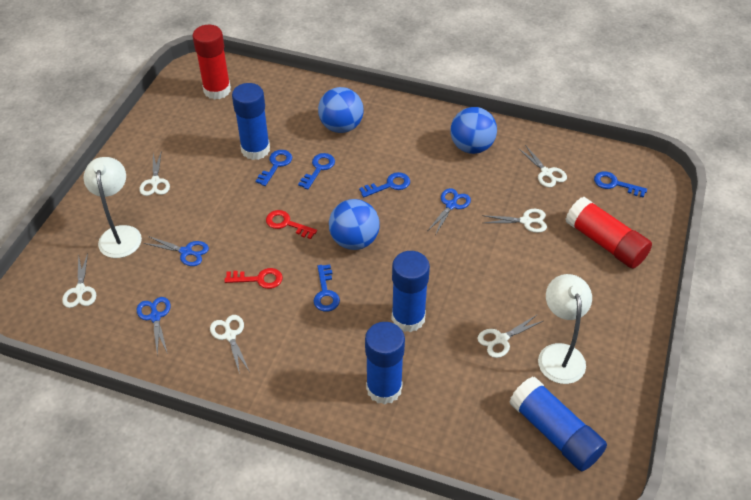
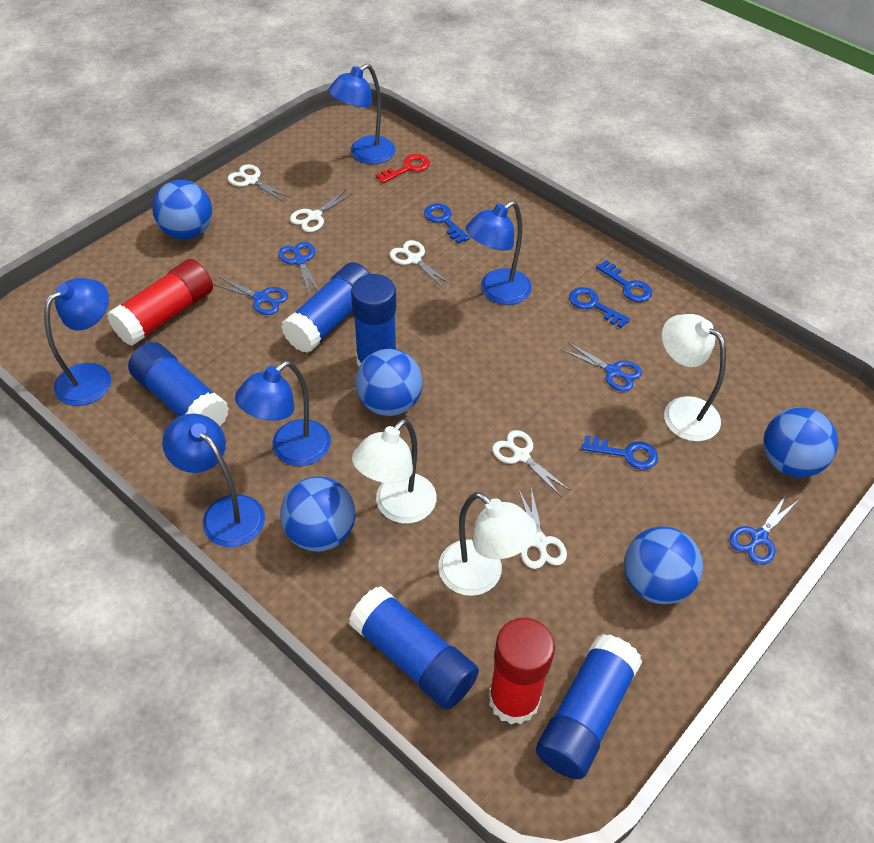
blue ball: [318,87,364,133] [329,199,380,250] [450,107,497,154] = 3 -> [152,180,212,239] [280,476,355,552] [355,349,423,416] [624,526,703,604] [763,407,838,477] = 5
blue glue stick: [232,83,270,160] [365,322,405,405] [392,251,430,332] [509,377,607,471] = 4 -> [128,342,229,426] [281,262,370,353] [349,586,479,710] [351,274,396,366] [536,634,642,779] = 5
blue key: [256,150,292,186] [298,153,335,190] [314,265,340,312] [359,172,410,197] [594,171,647,198] = 5 -> [424,203,470,244] [569,287,630,328] [582,435,658,470] [596,260,652,302] = 4
blue lamp: none = 0 -> [44,278,111,406] [162,414,265,547] [235,361,331,466] [328,64,396,164] [466,201,532,305] = 5
blue scissors: [137,297,171,355] [144,236,209,266] [428,188,471,235] = 3 -> [213,276,288,315] [278,242,319,295] [561,342,642,392] [729,495,798,565] = 4
red key: [225,268,283,289] [266,210,317,239] = 2 -> [376,154,430,183] = 1
white lamp: [84,157,142,258] [538,274,592,384] = 2 -> [352,419,437,523] [438,492,537,596] [662,314,726,441] = 3
white scissors: [62,253,96,308] [139,153,170,196] [210,315,250,374] [477,314,543,358] [482,209,547,233] [518,145,567,188] = 6 -> [228,164,291,202] [290,190,353,232] [390,240,452,289] [492,430,570,497] [518,488,567,569] = 5

